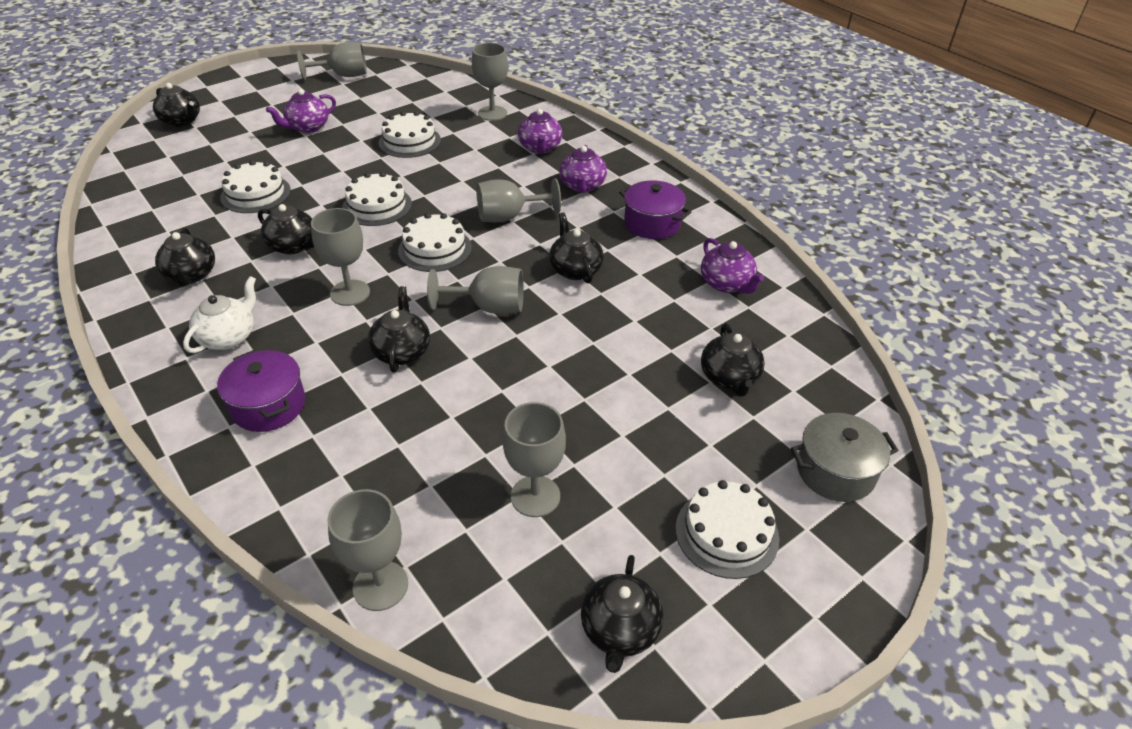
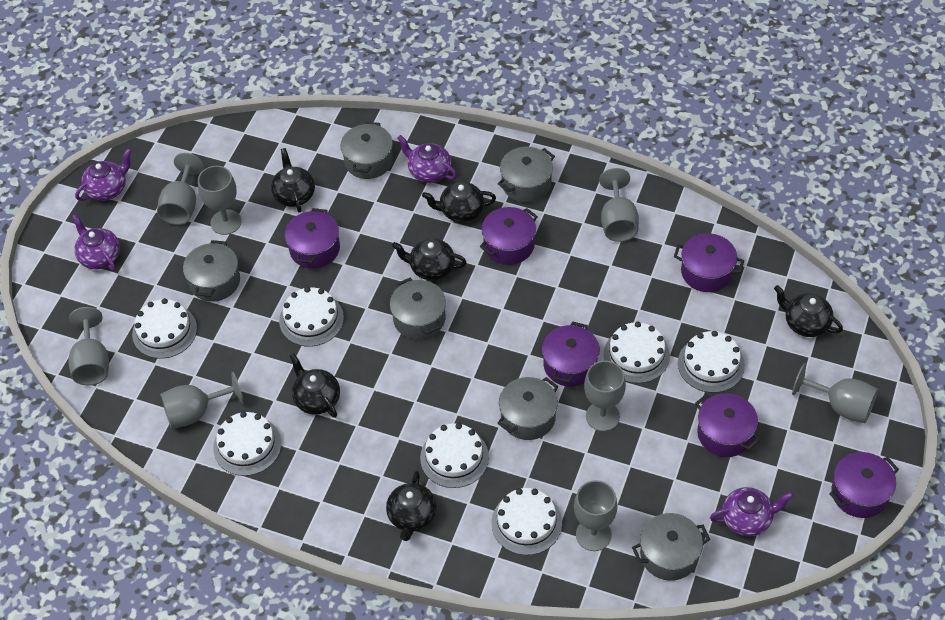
black teapot: [153,83,200,127] [155,228,215,287] [258,204,314,254] [368,286,430,373] [549,212,604,283] [581,555,663,673] [701,323,765,397] = 7 -> [271,148,315,213] [290,353,340,418] [386,471,437,541] [392,238,467,281] [422,182,496,222] [774,285,843,337] = 6
grey goblet: [297,42,367,80] [311,208,370,306] [327,489,408,611] [427,266,524,314] [472,43,508,121] [477,178,561,223] [502,402,566,517] = 7 -> [69,307,109,385] [157,153,204,225] [160,372,244,429] [198,166,242,235] [574,480,618,551] [584,361,626,431] [599,168,639,242] [792,363,878,423] = 8
grey pot: [791,413,898,502] = 1 -> [183,240,240,302] [340,122,393,179] [390,278,446,340] [498,147,555,203] [498,377,559,440] [632,513,710,581] = 6
purple pot: [217,350,305,432] [619,180,691,239] = 2 -> [285,208,340,269] [480,207,538,265] [542,321,600,387] [674,234,744,292] [695,393,761,457] [829,452,899,518] = 6
white cake: [220,160,291,213] [342,172,412,226] [378,111,441,158] [398,213,472,272] [676,480,779,579] = 5 -> [132,298,197,359] [213,412,281,476] [279,287,344,347] [420,423,489,488] [491,488,562,555] [604,322,670,383] [678,331,745,393] = 7
white teapot: [183,276,256,353] = 1 -> none = 0

